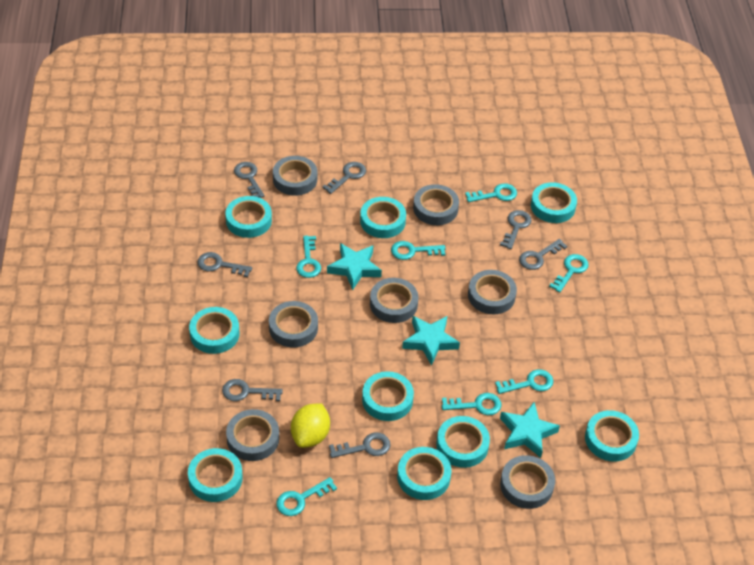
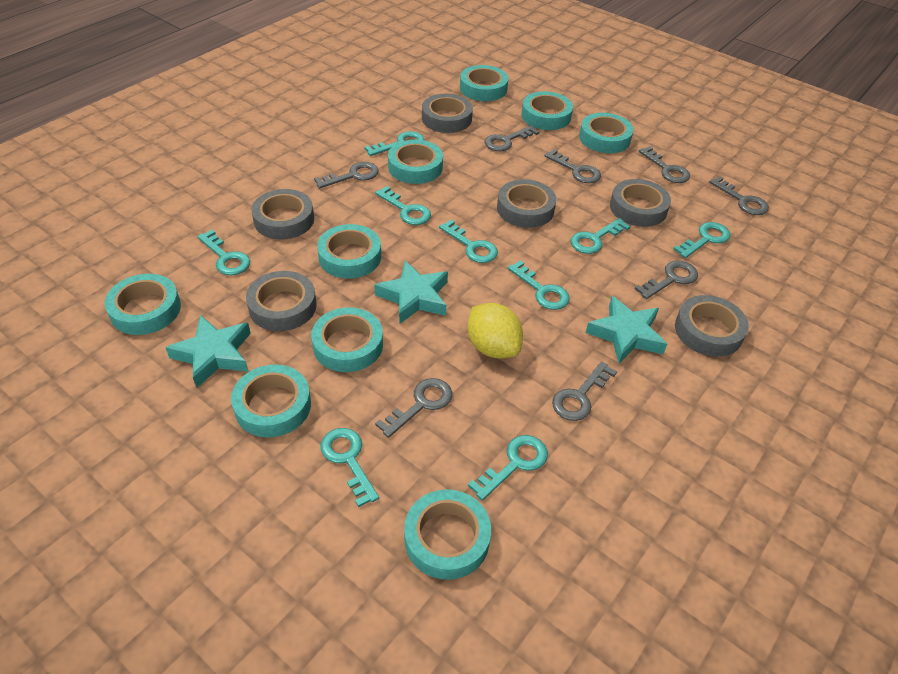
grey key: [197,252,252,277] [222,379,283,401] [234,162,264,198] [322,162,366,194] [329,432,390,458] [500,210,532,249] [519,239,567,270] = 7 -> [314,162,379,188] [375,378,452,438] [484,125,539,151] [544,149,601,183] [552,362,617,421] [635,261,698,299] [639,146,690,183] [709,176,769,215] = 8
grey tape: [226,409,279,461] [269,301,318,348] [273,156,317,196] [370,278,418,323] [413,184,459,225] [468,270,517,314] [500,455,555,509] = 7 -> [246,271,317,331] [251,189,314,239] [422,94,473,133] [497,179,556,228] [610,179,671,227] [675,295,749,357] = 6
turquoise key: [276,477,337,516] [296,236,321,278] [391,241,445,260] [442,393,501,415] [465,183,517,202] [495,369,553,394] [549,254,589,293] = 7 -> [197,230,250,275] [320,428,379,507] [364,131,424,156] [375,186,431,225] [439,220,498,263] [468,435,548,501] [508,260,570,310] [571,218,630,254] [673,222,731,258] = 9

